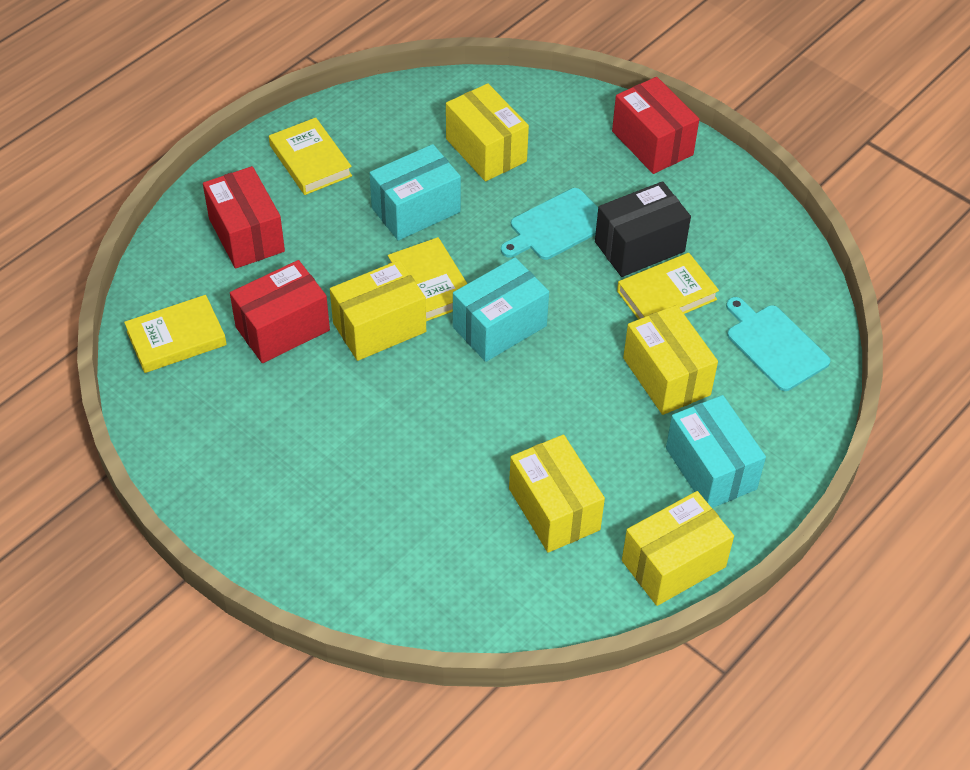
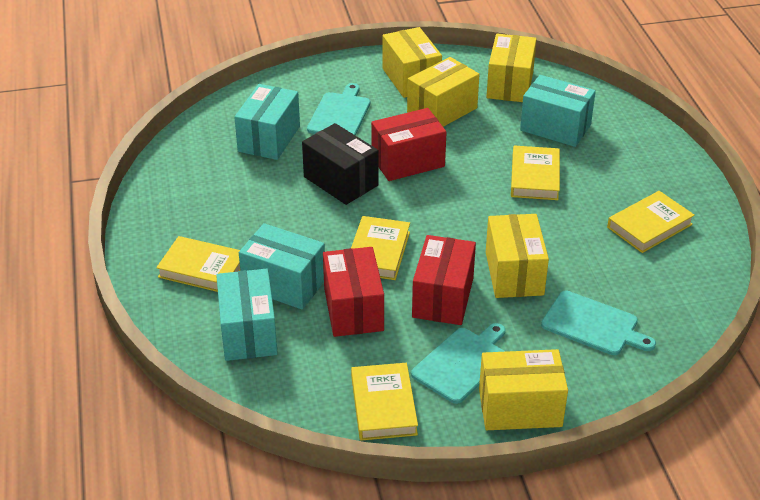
turquoise box: [370,144,461,241] [453,257,549,362] [666,395,766,508] = 3 -> [216,269,278,361] [234,84,300,160] [239,223,325,310] [520,75,596,147] = 4
turquoise cutting board: [501,188,598,260] [726,297,830,391] = 2 -> [307,83,370,136] [411,323,505,404] [541,291,656,355] = 3
yellow book: [124,295,227,373] [269,118,352,195] [388,237,467,321] [617,253,719,320] = 4 -> [156,236,240,292] [351,216,410,280] [351,363,418,441] [511,146,560,200] [607,191,695,253] = 5

